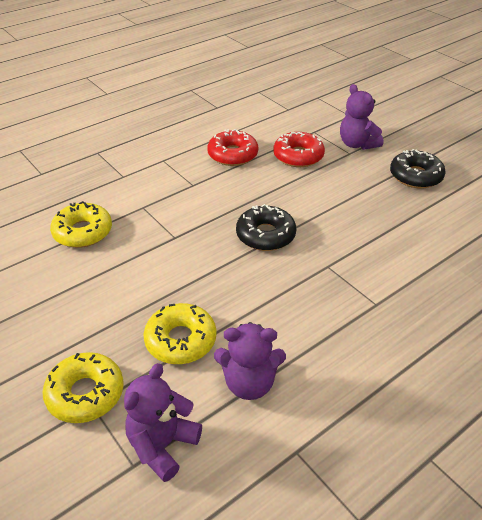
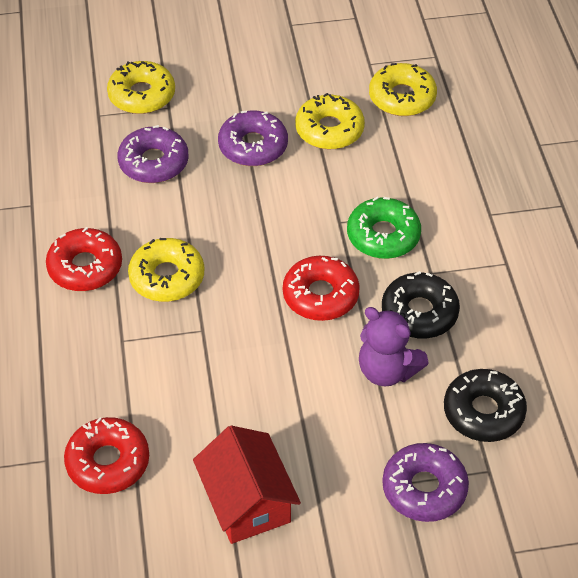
green donut: none = 0 -> [347,197,421,259] = 1
purple donut: none = 0 -> [117,125,189,183] [218,111,288,166] [382,443,469,522] = 3
purple teddy bear: [124,363,202,482] [214,322,286,400] [340,84,384,150] = 3 -> [359,307,429,386] = 1
red donut: [207,129,258,166] [273,132,325,167] = 2 -> [46,227,122,291] [64,417,149,494] [283,256,360,321] = 3
red house: none = 0 -> [193,425,301,544] = 1
yellow donut: [42,352,124,423] [50,201,112,248] [143,303,216,364] = 3 -> [107,61,175,114] [128,238,205,302] [295,93,365,149] [369,63,437,116] = 4

